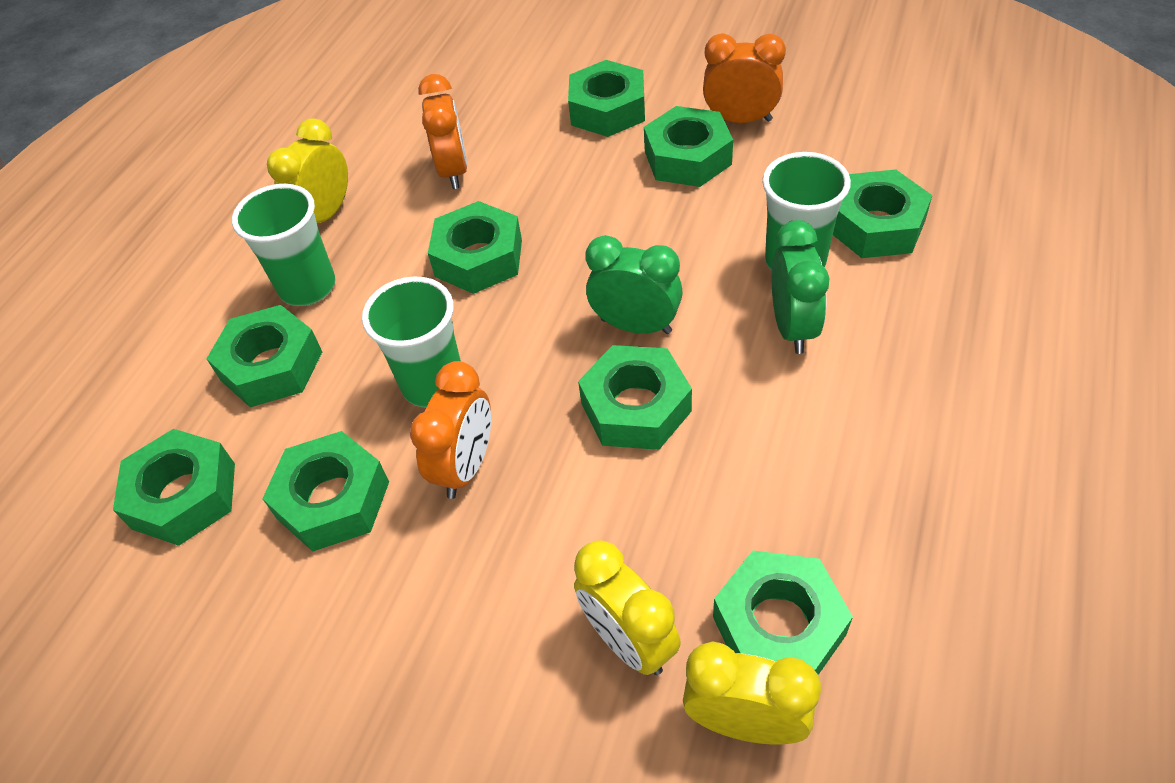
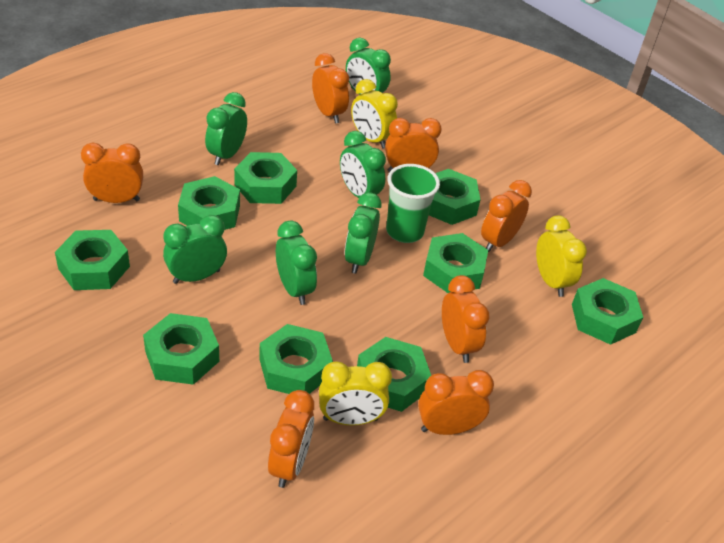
green clock: [585,235,683,334] [772,220,829,354] = 2 -> [163,215,227,284] [205,92,247,165] [276,221,317,305] [340,131,386,198] [345,192,381,274] [346,38,391,95] = 6
green cup: [232,184,336,306] [362,276,461,407] [762,152,851,271] = 3 -> [386,164,440,243] = 1
orange clock: [410,361,491,499] [418,74,468,189] [703,33,786,123] = 3 -> [81,143,143,203] [268,390,314,488] [312,53,349,124] [385,118,442,172] [418,370,494,435] [442,275,489,363] [481,180,532,252] = 7

